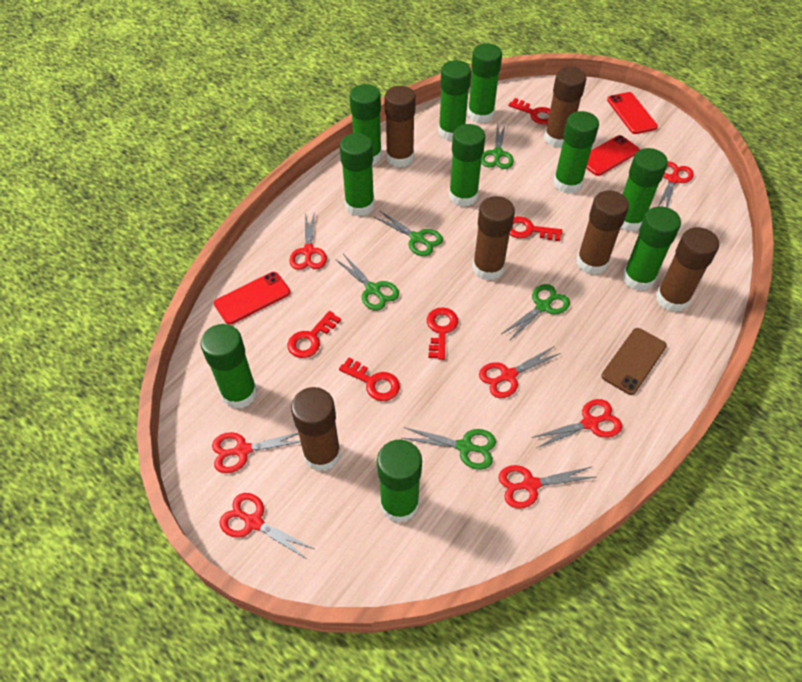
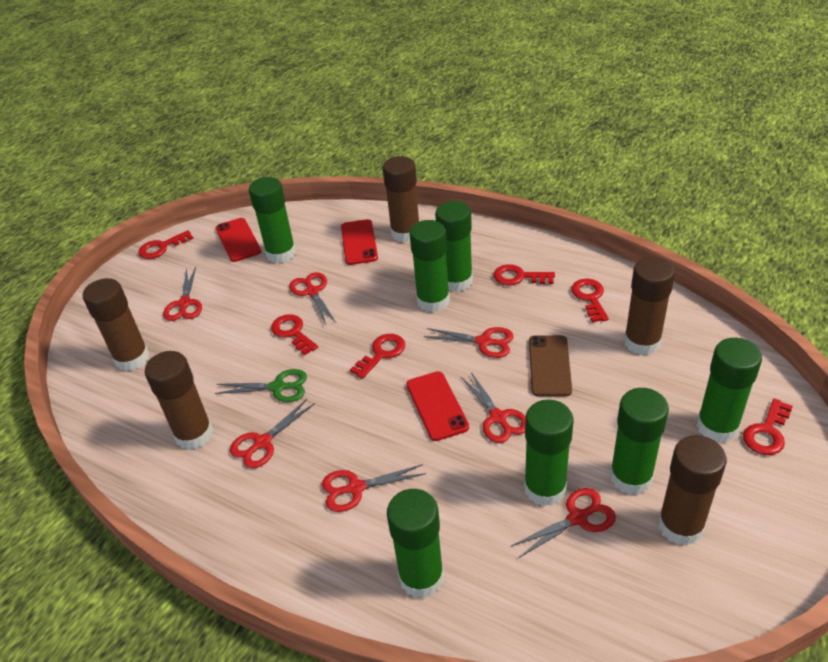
brown glue stick: [291,387,341,471] [384,86,416,167] [473,196,515,280] [544,67,587,148] [577,190,629,275] [656,227,719,312] = 6 -> [83,278,150,371] [145,351,213,450] [383,156,420,243] [624,257,675,355] [658,435,727,546] = 5
green glue stick: [201,324,257,409] [340,133,375,216] [349,84,382,165] [377,440,422,523] [438,60,471,141] [449,124,486,207] [468,43,502,123] [553,111,599,194] [621,148,668,232] [622,206,681,291] = 10 -> [249,177,296,263] [387,489,444,598] [410,220,450,312] [435,201,473,292] [524,399,574,506] [610,388,669,495] [696,338,762,443] = 7
green scissors: [335,254,399,311] [373,210,443,256] [402,427,496,470] [481,122,514,169] [502,284,570,341] = 5 -> [215,369,307,402] = 1
red key: [287,311,341,358] [339,357,400,401] [427,307,458,360] [508,98,550,125] [510,216,562,241] = 5 -> [138,230,194,259] [271,314,318,355] [350,334,405,379] [493,264,555,285] [571,279,609,322] [743,399,793,455] = 6

